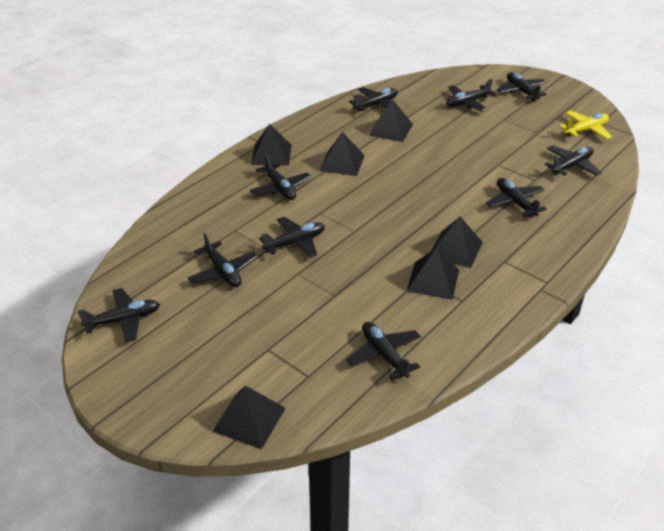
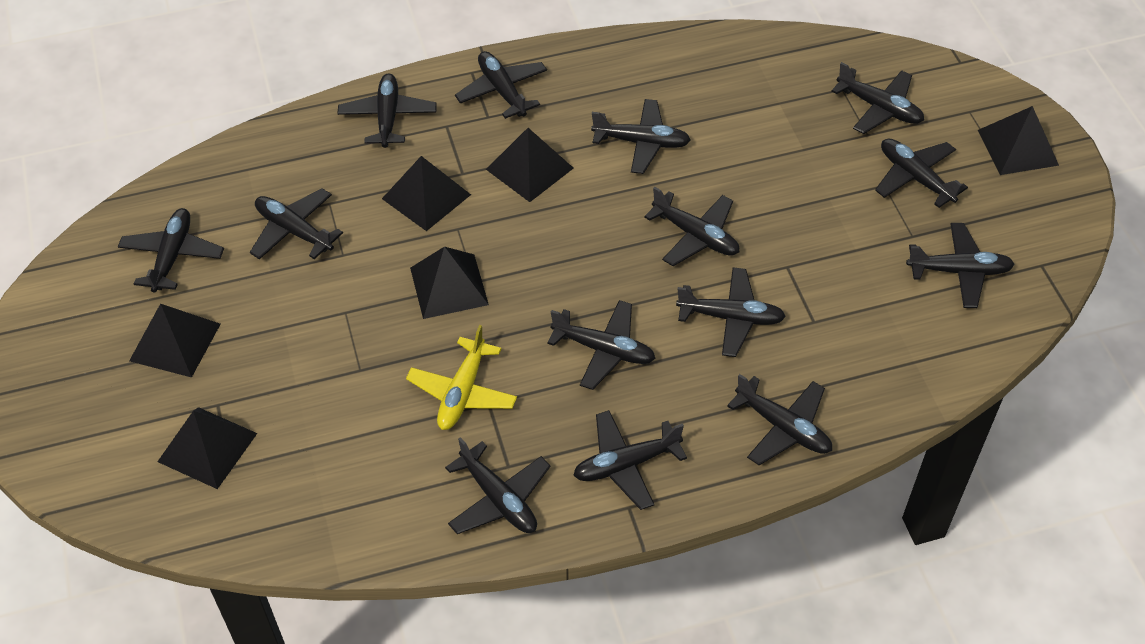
black plane: [77,288,160,342] [188,233,257,287] [249,154,311,200] [259,217,325,258] [346,322,421,380] [349,87,398,112] [446,79,496,111] [486,178,546,218] [497,72,547,102] [544,145,602,176] = 10 -> [118,208,224,293] [250,188,343,259] [337,73,437,148] [445,437,551,534] [455,51,547,119] [547,300,656,390] [573,410,687,510] [591,99,691,174] [644,187,739,266] [676,267,786,357] [727,374,832,465] [831,62,924,134] [875,139,968,208] [906,223,1015,308] = 14

